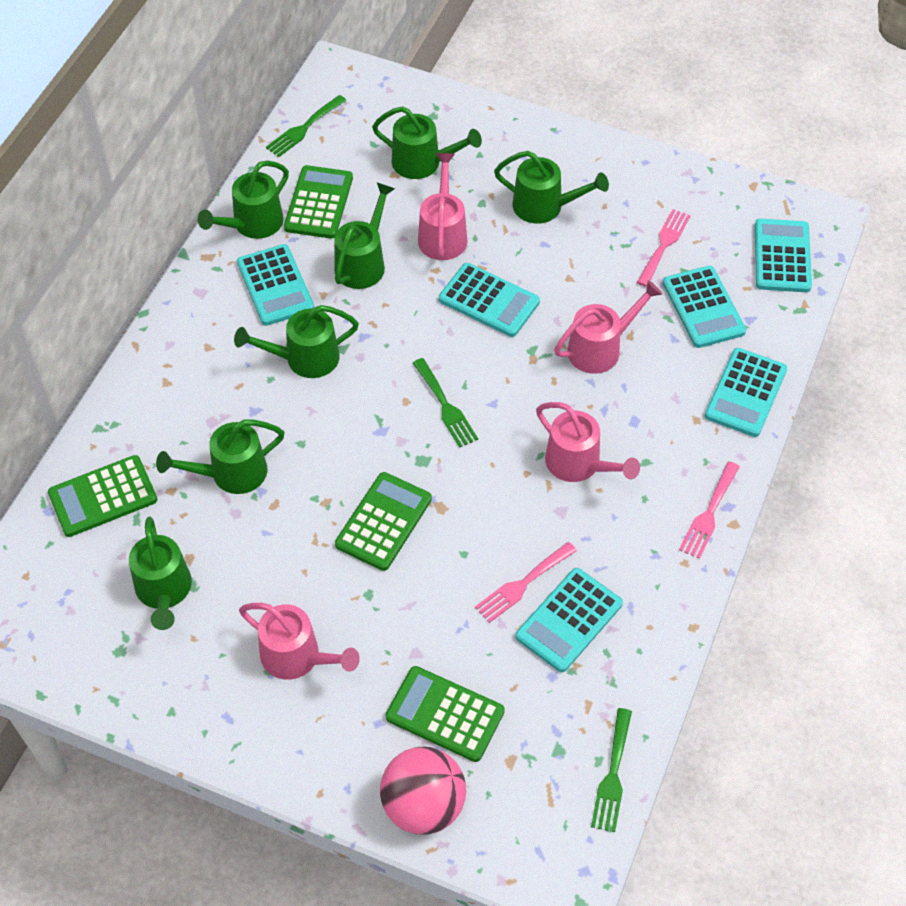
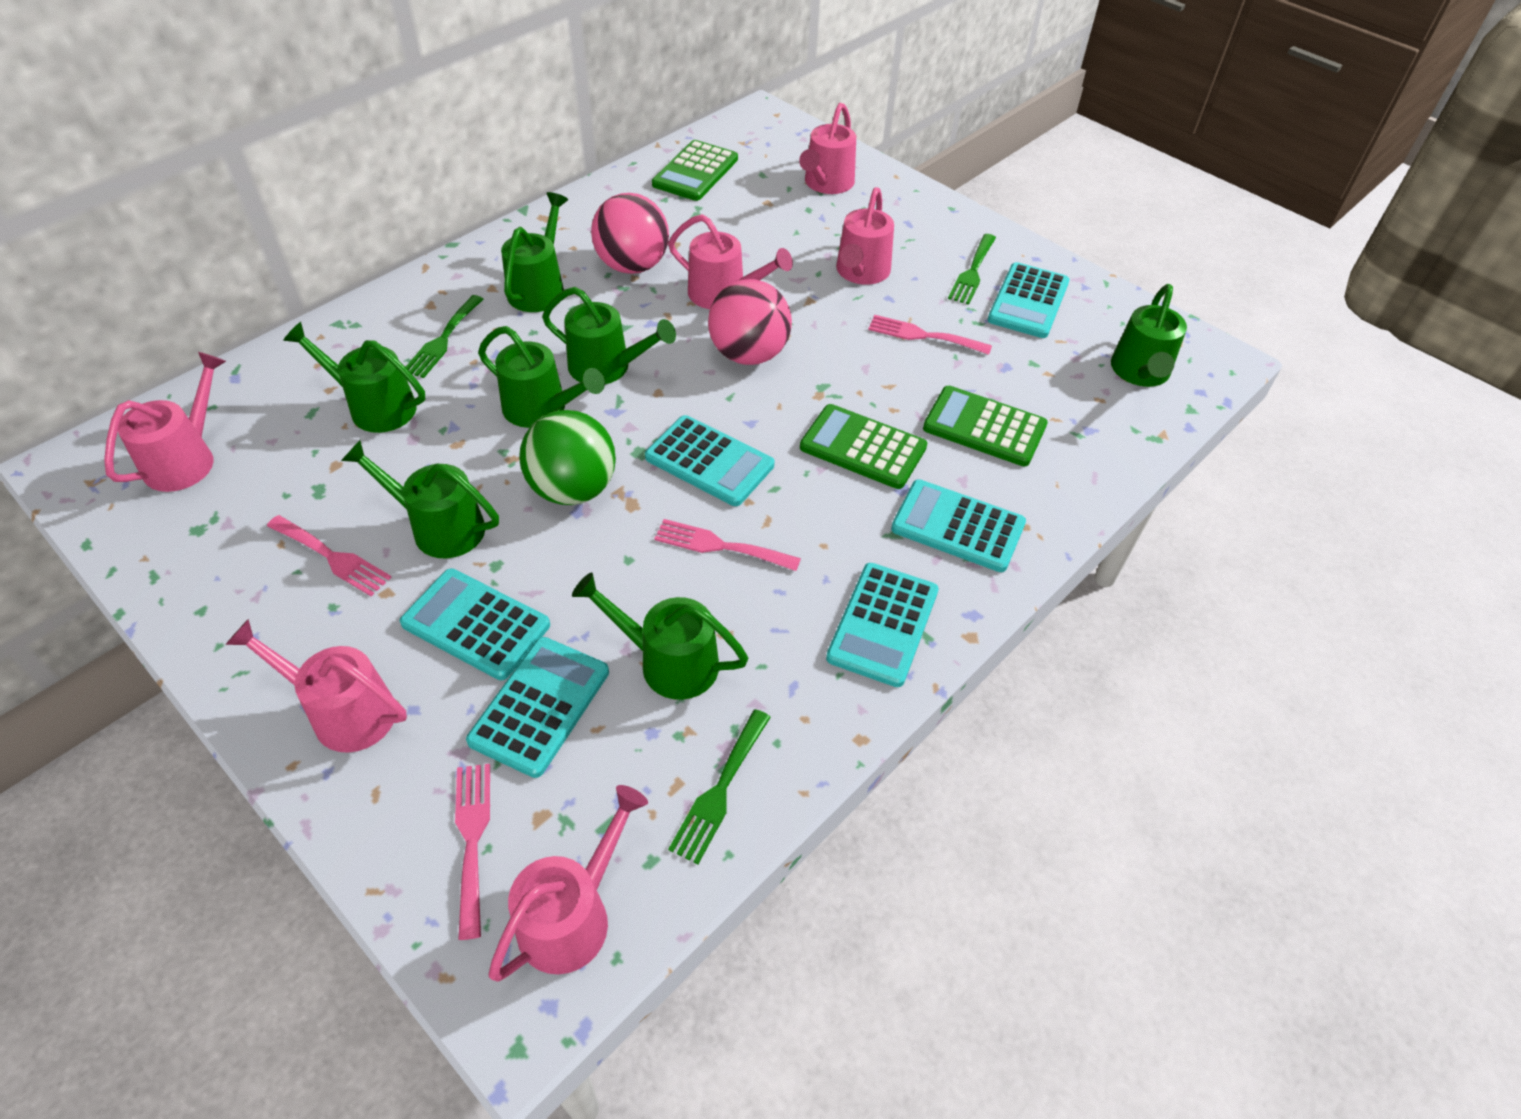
green ball: none = 0 -> [519,410,616,505] = 1
green calculator: [48,455,157,537] [284,165,353,238] [335,472,432,571] [385,666,505,762] = 4 -> [652,140,738,201] [800,404,927,489] [923,386,1048,466] = 3
pink ball: [380,747,466,835] = 1 -> [591,193,669,274] [708,279,792,365] = 2
pink fork: [475,542,577,623] [637,209,691,287] [679,461,740,559] = 3 -> [267,515,392,596] [455,764,490,940] [654,519,801,571] [868,315,992,355] = 4
pink watering can: [239,603,360,680] [418,153,468,260] [536,402,640,482] [554,280,663,374] = 4 -> [104,352,226,492] [225,619,407,753] [489,785,648,981] [668,214,793,309] [799,103,856,194] [836,187,894,285] = 6

